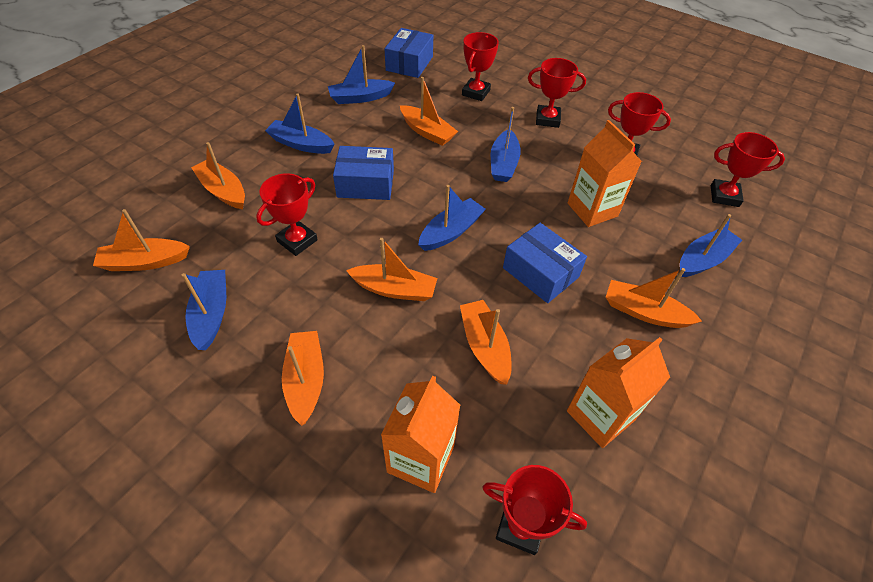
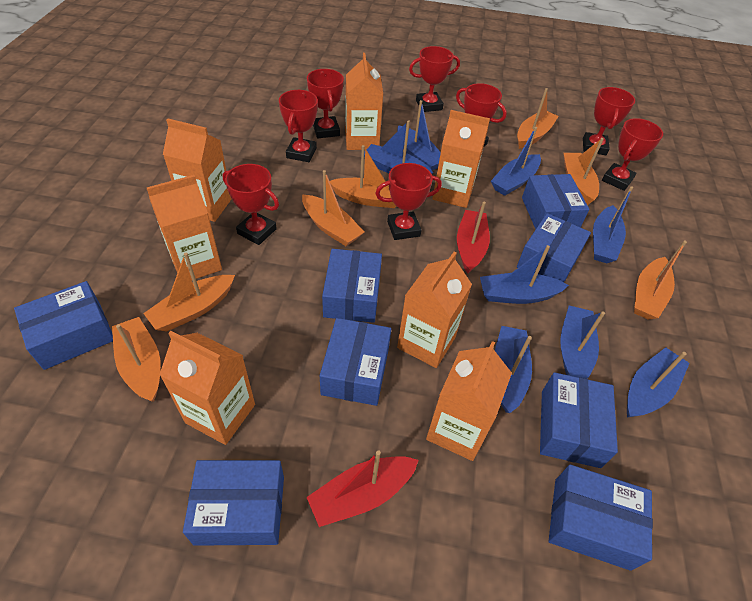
blue boat: [182,270,226,350] [265,94,335,154] [328,45,395,104] [418,185,486,251] [491,107,521,182] [680,214,742,277] = 6 -> [364,120,433,174] [397,100,441,170] [480,245,569,304] [491,127,541,196] [495,326,532,413] [560,306,605,379] [593,186,633,263] [627,347,690,418] = 8
blue box: [333,146,394,200] [385,28,433,78] [503,223,587,303] = 3 -> [14,281,113,370] [183,460,284,546] [320,318,391,406] [322,249,382,323] [517,213,591,282] [522,174,589,229] [540,372,618,468] [549,465,653,571] = 8
orange carton: [381,375,461,493] [567,337,670,448] [568,120,642,227] = 3 -> [146,175,222,280] [159,331,255,445] [163,118,232,222] [345,53,383,150] [397,252,472,368] [426,341,512,461] [432,110,490,208] = 7
red boat: none = 0 -> [307,450,419,527] [457,202,490,273] = 2
red trophy: [256,173,318,256] [462,32,499,101] [482,465,587,555] [528,58,586,128] [608,92,671,156] [711,132,785,207] = 6 -> [223,164,279,245] [279,90,318,162] [307,69,344,138] [375,163,442,240] [409,46,460,112] [456,83,507,147] [583,87,635,155] [602,118,663,191] = 8

